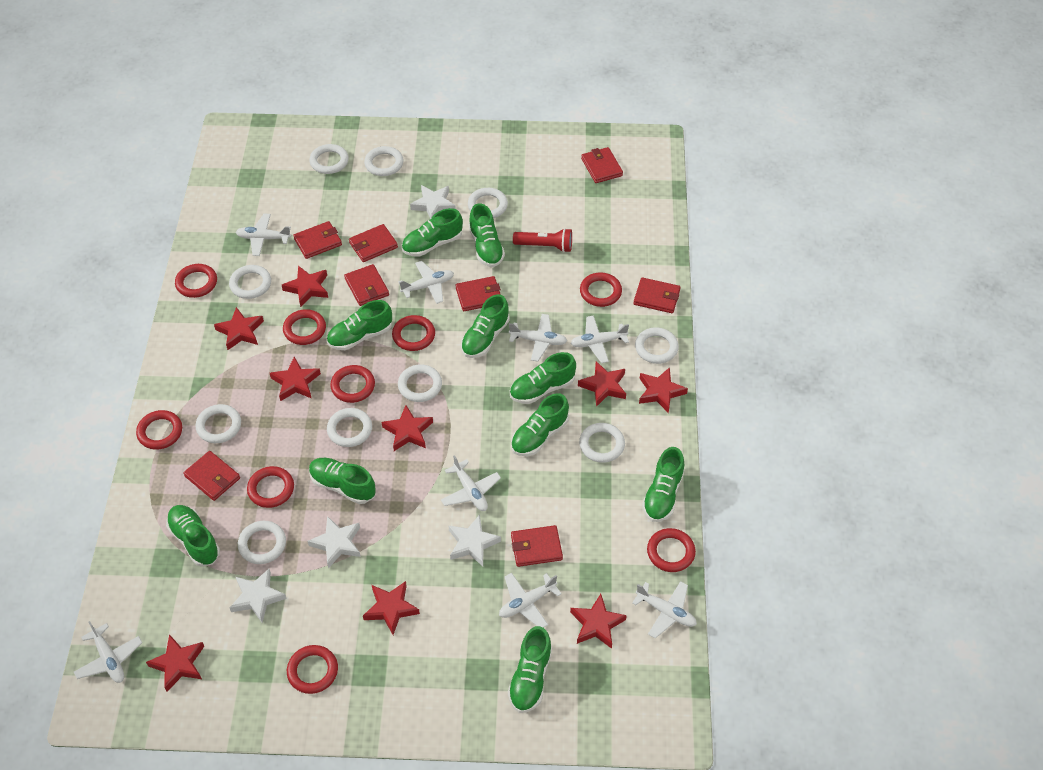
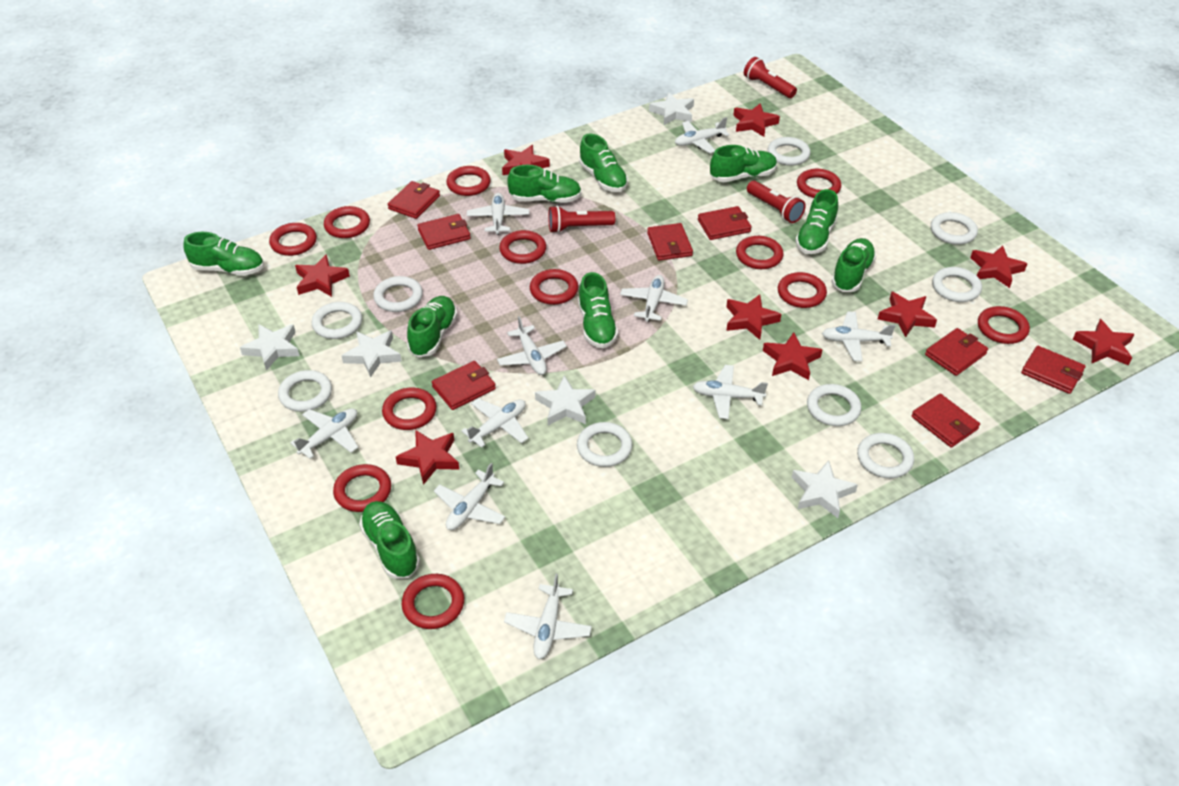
green shoe: [166,505,220,567] [309,458,376,504] [327,300,392,350] [402,208,463,257] [461,294,510,358] [469,203,505,267] [508,626,552,713] [510,352,576,404] [511,393,569,456] [642,447,685,522] = 10 -> [183,232,264,276] [359,501,420,579] [407,296,457,357] [507,165,582,203] [578,272,618,348] [579,134,628,192] [710,145,777,182] [795,189,838,254] [831,238,876,292] = 9
red flashlight: [513,228,572,253] = 1 -> [548,206,615,233] [744,57,797,98] [747,181,806,223] = 3
red ring: [136,410,182,450] [175,264,217,298] [247,466,294,508] [283,309,326,345] [287,645,338,694] [330,365,375,403] [392,315,435,351] [580,272,622,307] [647,528,696,572] = 9 -> [269,223,317,256] [324,206,370,238] [333,464,391,512] [382,388,437,430] [402,574,464,629] [446,166,491,196] [499,230,546,264] [530,269,578,305] [736,236,783,269] [778,272,827,308] [797,169,841,198] [978,306,1030,344] = 12
white plane: [74,621,142,683] [236,213,291,256] [398,261,454,304] [441,455,501,511] [499,573,562,628] [509,314,567,361] [570,316,629,363] [632,581,697,639] = 8 -> [290,408,358,459] [434,463,506,530] [461,399,528,448] [467,193,529,235] [497,316,567,375] [504,574,592,659] [620,275,688,322] [675,117,730,153] [693,365,768,419] [822,311,896,361] = 10
white ring: [196,404,241,443] [229,265,271,299] [238,521,286,564] [309,144,349,174] [327,408,372,447] [364,146,404,176] [398,364,442,402] [468,188,508,218] [579,423,625,463] [635,327,679,364] = 10 -> [278,370,332,412] [312,302,362,339] [373,276,423,312] [577,422,632,467] [768,137,810,166] [807,384,861,426] [857,433,914,478] [931,212,978,245] [932,267,982,302] = 9
white star: [230,569,287,623] [308,516,361,569] [410,185,456,219] [449,515,501,566] = 4 -> [240,324,300,371] [341,330,402,378] [535,375,595,425] [649,92,694,125] [792,460,858,518] = 5

